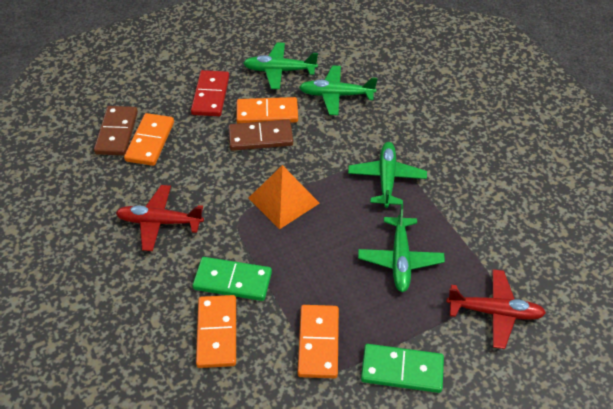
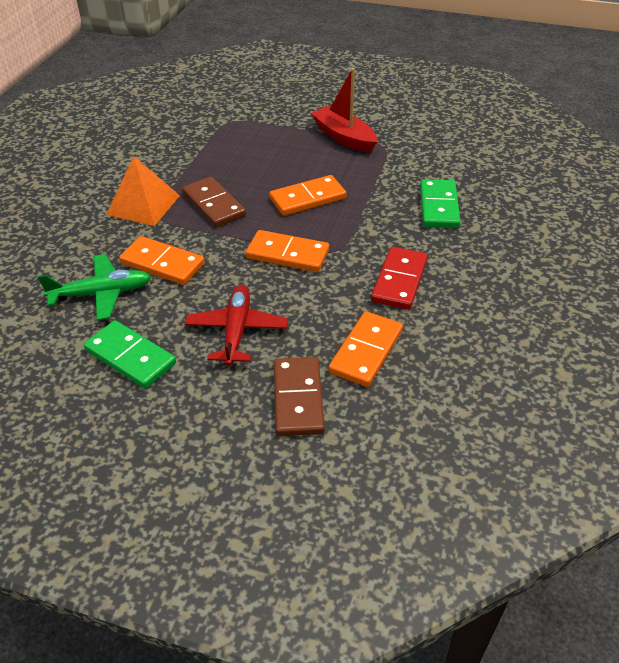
green plane: [243,42,318,89] [299,66,378,115] [348,142,427,208] [358,204,445,292] = 4 -> [38,254,151,320] = 1
red boat: none = 0 -> [311,68,377,153] = 1
red plane: [116,185,204,251] [446,269,546,349] = 2 -> [185,284,288,366] = 1

